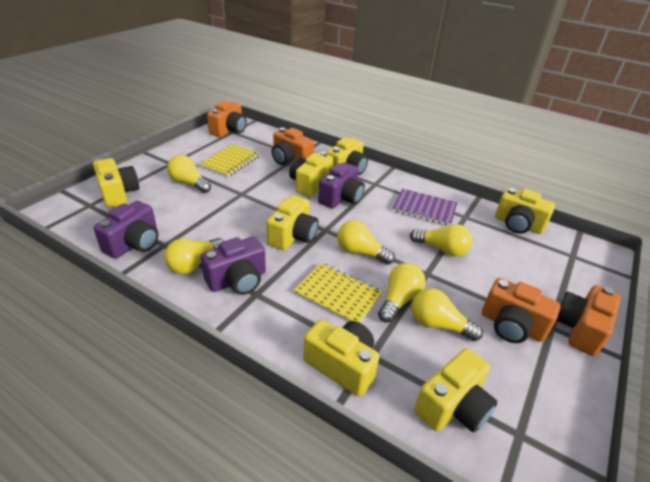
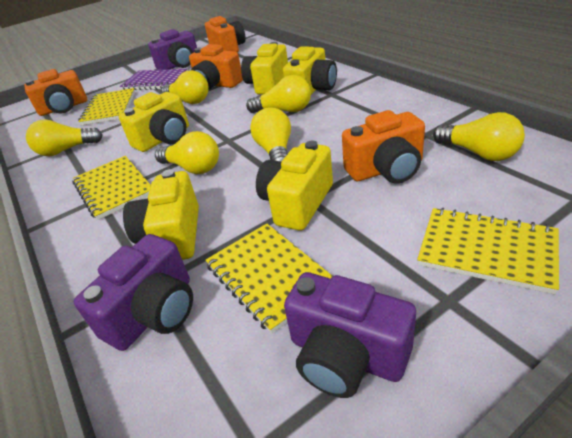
yellow camera: [93,158,140,208] [267,195,319,250] [289,151,333,197] [303,320,379,397] [327,137,368,175] [414,348,498,432] [495,188,555,234] = 7 -> [119,92,189,152] [123,169,199,260] [241,42,288,95] [256,141,333,231] [283,46,337,94] = 5
yellow notebook: [199,144,260,177] [293,263,382,323] = 2 -> [72,156,151,220] [78,88,135,125] [205,223,333,334] [417,208,559,294] = 4

